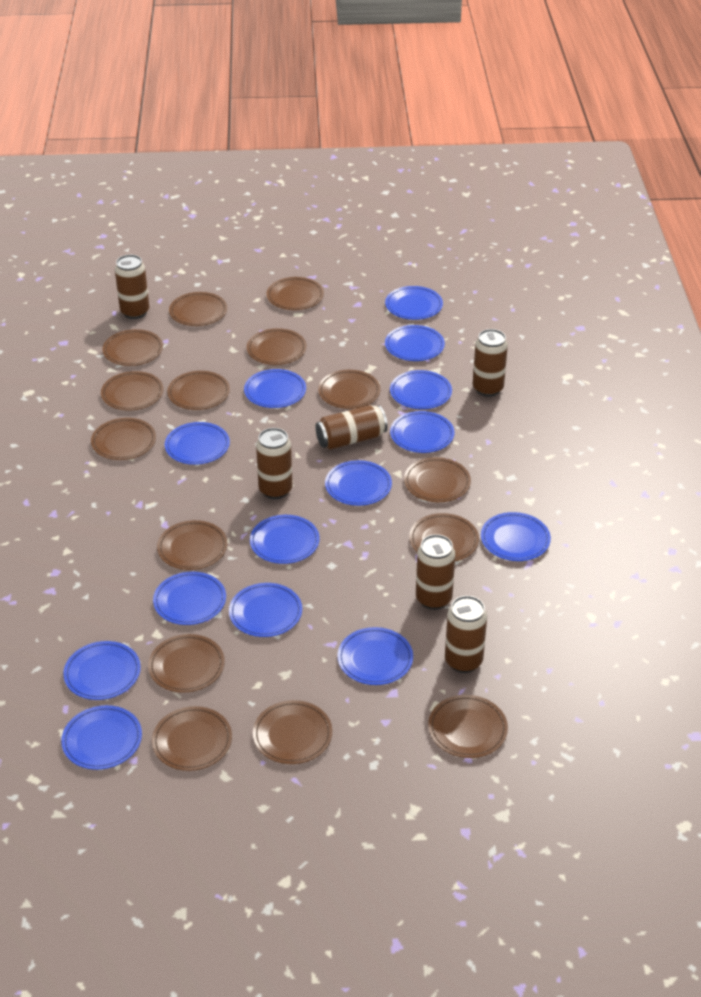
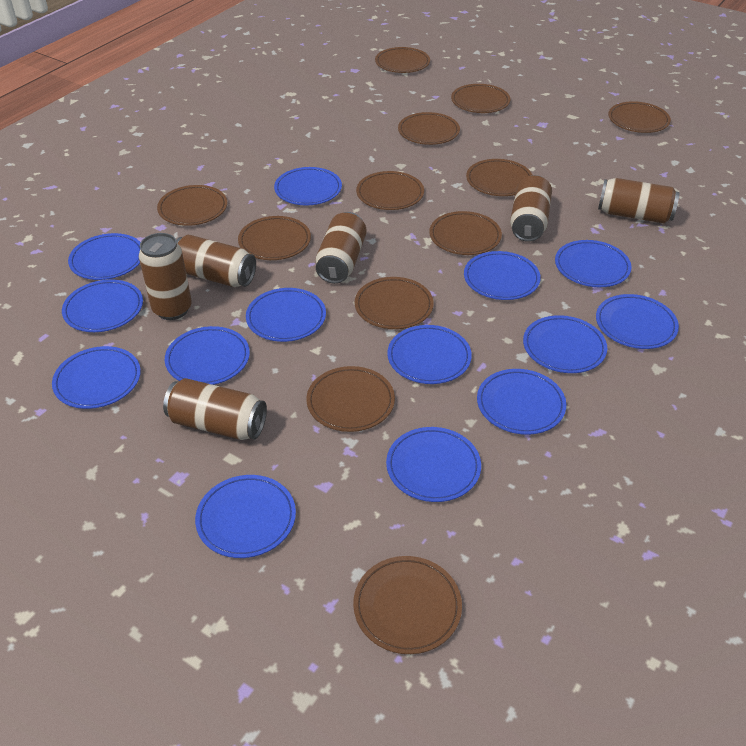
brown plate: [91,418,156,460] [101,371,163,411] [103,329,163,366] [148,634,225,693] [152,706,232,771] [157,520,227,570] [167,371,230,410] [169,292,227,326] [247,328,307,365] [253,700,332,764] [267,277,324,310] [318,370,380,409] [404,457,471,502] [409,513,479,561] [428,695,508,758] = 15 -> [157,185,227,226] [238,216,311,260] [306,366,395,432] [353,556,462,654] [355,277,434,329] [356,171,424,210] [375,47,430,73] [398,112,460,145] [429,211,502,255] [451,84,510,113] [466,159,532,196] [608,101,671,133] = 12

